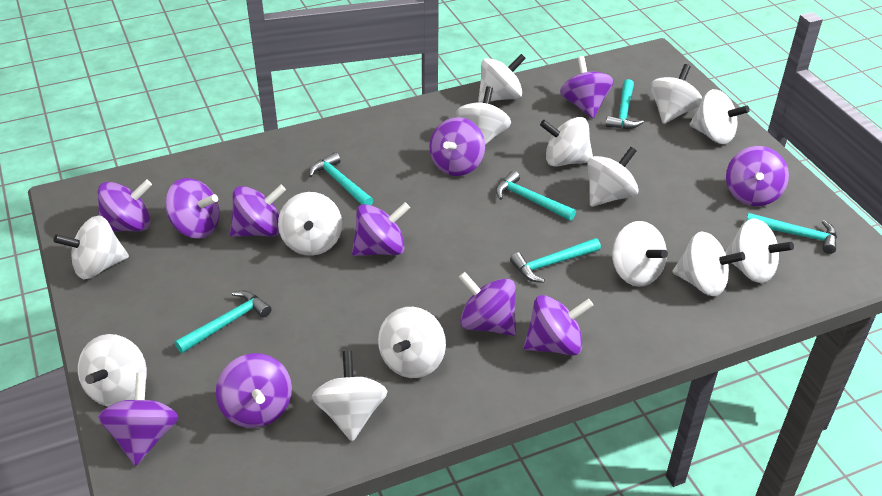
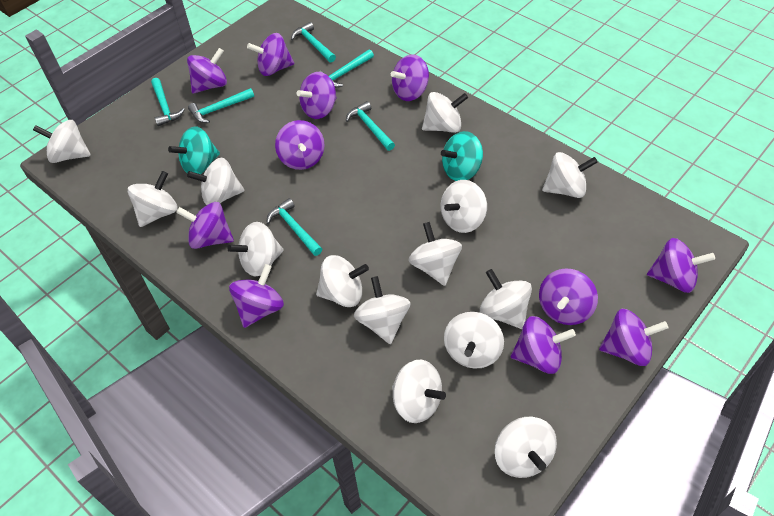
turquoise spinning top: none = 0 -> [168,127,220,174] [441,131,483,181] = 2

